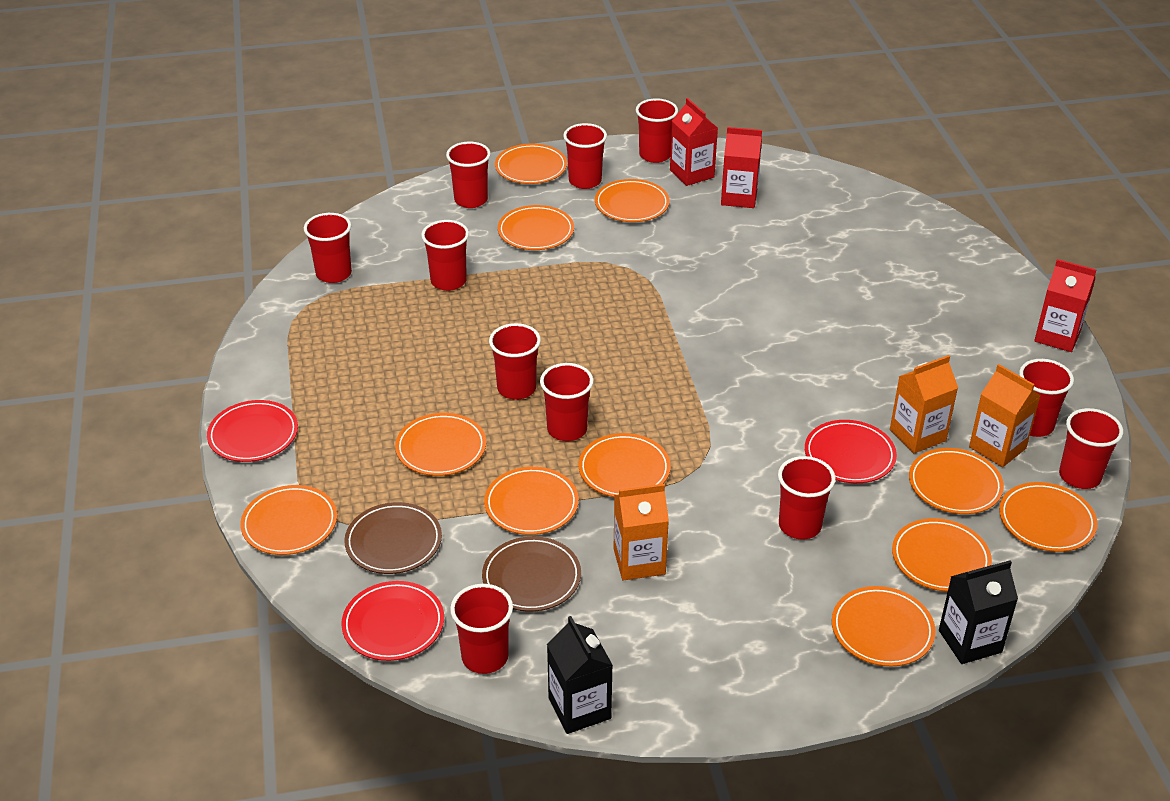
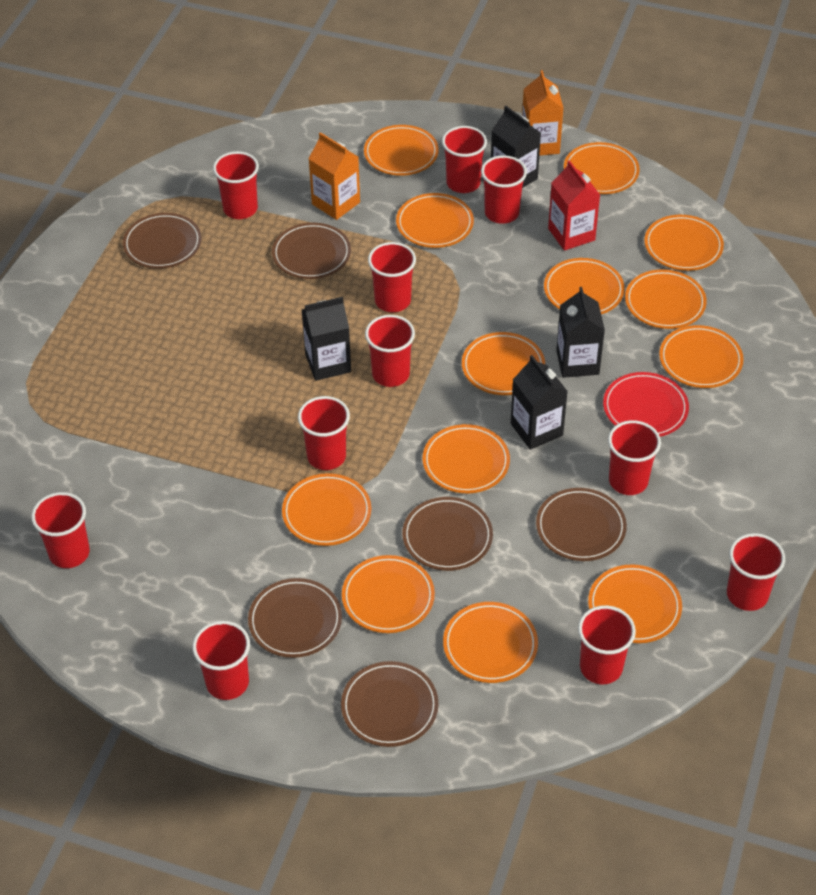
black carton: [547,616,613,734] [939,561,1018,664] = 2 -> [302,297,351,381] [491,106,541,188] [511,355,568,450] [556,287,605,378] = 4
brown plate: [344,502,442,574] [482,536,581,612] = 2 -> [123,213,202,269] [248,578,342,658] [272,223,351,279] [341,661,438,747] [402,497,493,571] [536,488,627,561] = 6
orange carton: [613,484,669,581] [890,355,958,453] [969,364,1041,467] = 3 -> [308,132,360,220] [522,70,563,156] = 2
orange plate: [240,485,337,555] [395,413,486,476] [484,467,579,535] [495,143,567,184] [498,205,574,250] [578,433,671,497] [595,179,670,222] [832,586,936,666] [892,518,992,592] [909,448,1004,514] [999,482,1098,552] = 11 -> [282,473,371,546] [342,555,435,633] [364,125,439,176] [396,193,474,248] [422,424,510,493] [443,602,538,683] [462,332,545,395] [544,258,625,314] [564,142,640,194] [588,564,682,643] [625,269,707,329] [644,215,724,271] [659,325,744,388] = 13
red carton: [670,98,718,186] [721,127,762,208] [1034,259,1096,352] = 3 -> [548,160,600,251] = 1
red plate: [207,400,298,462] [341,581,444,661] [805,420,897,483] = 3 -> [603,372,689,437] = 1

